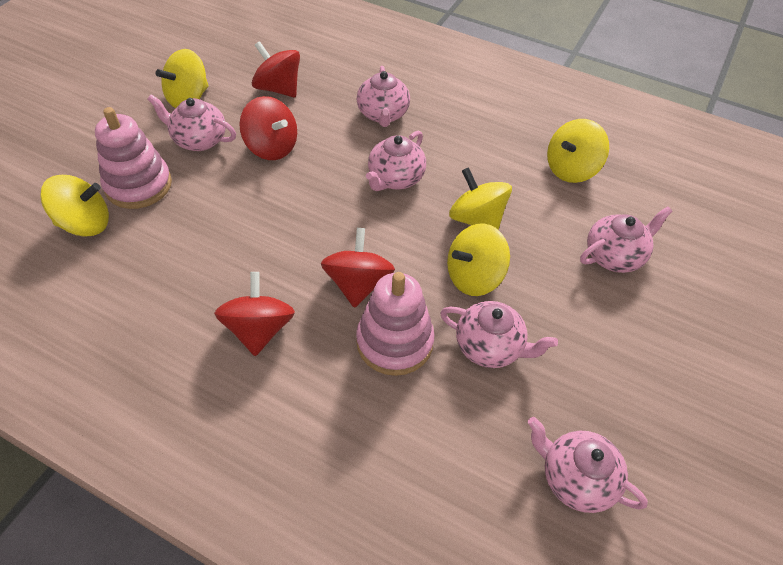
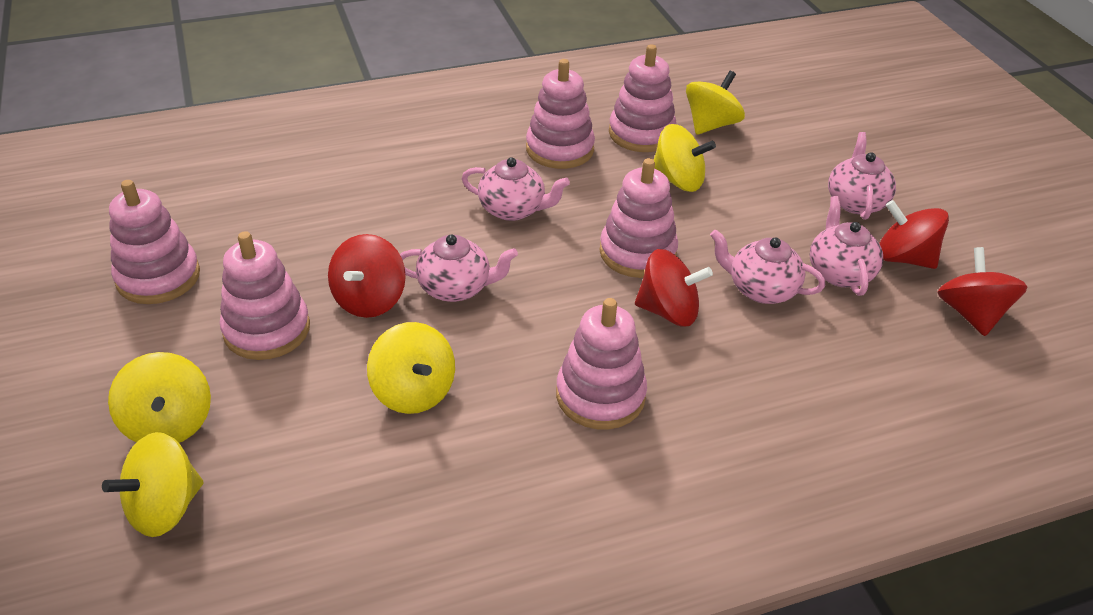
pink stacking toy: [95,107,172,209] [356,272,435,376] = 2 -> [109,180,200,304] [220,231,310,360] [526,59,595,169] [556,298,647,430] [599,158,678,278] [609,44,677,152] = 6
pink teapot: [147,95,236,151] [357,66,410,127] [366,131,426,191] [440,301,558,368] [528,417,648,513] [580,207,673,273] = 6 -> [400,234,518,302] [462,157,570,221] [710,229,825,304] [810,196,883,296] [828,132,896,220] = 5

